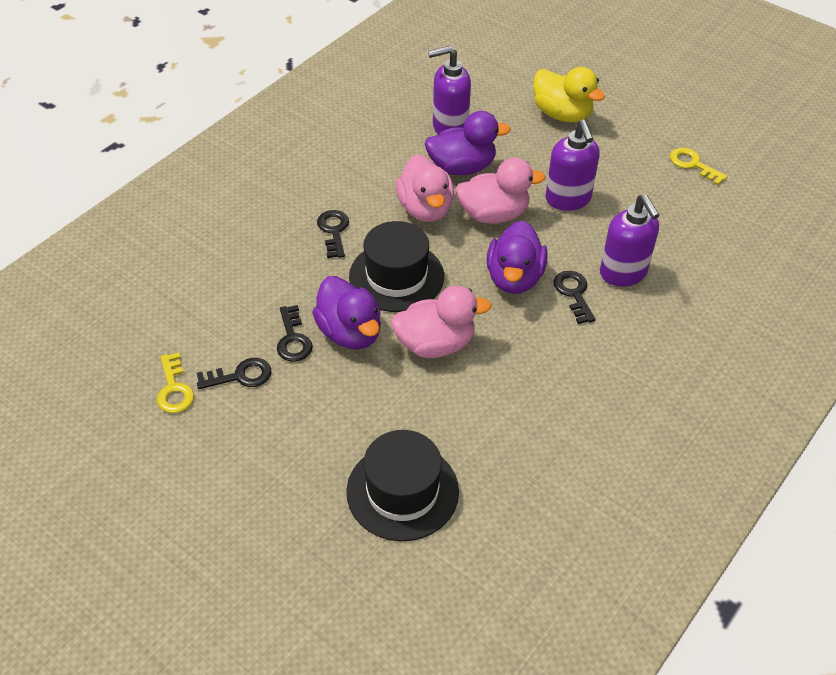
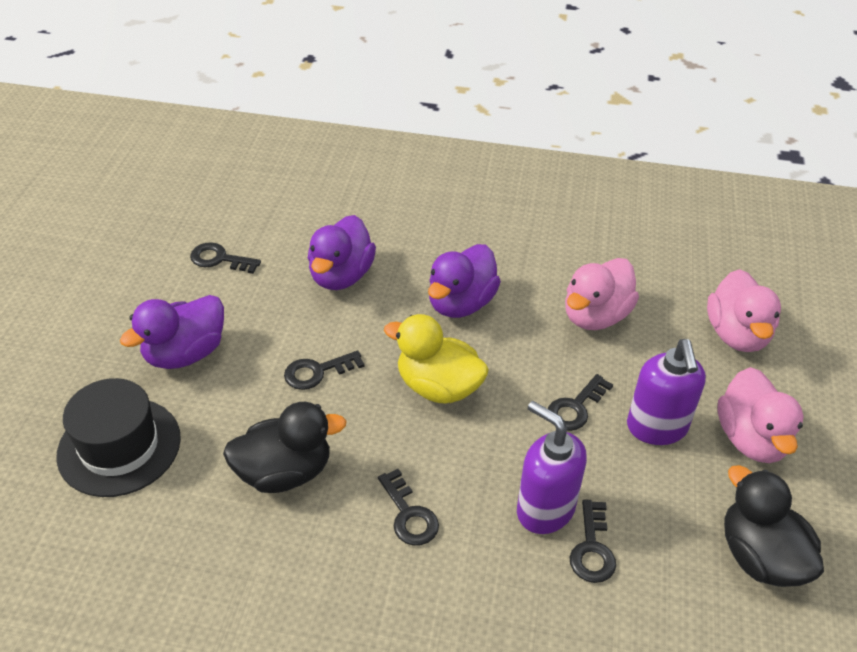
black duck: none = 0 -> [223,402,347,493] [724,465,824,587] = 2
black hat: [346,430,459,541] [349,221,444,312] = 2 -> [56,378,181,497] = 1
black key: [197,358,271,389] [277,305,313,362] [317,210,349,258] [554,271,596,324] = 4 -> [190,242,261,274] [284,350,365,390] [378,469,439,546] [548,374,613,431] [570,499,616,583] = 5
purple soap dispenser: [428,46,471,135] [545,120,600,211] [600,194,660,287] = 3 -> [517,401,587,534] [627,339,706,445] = 2
yellow key: [157,352,194,413] [670,148,728,185] = 2 -> none = 0

